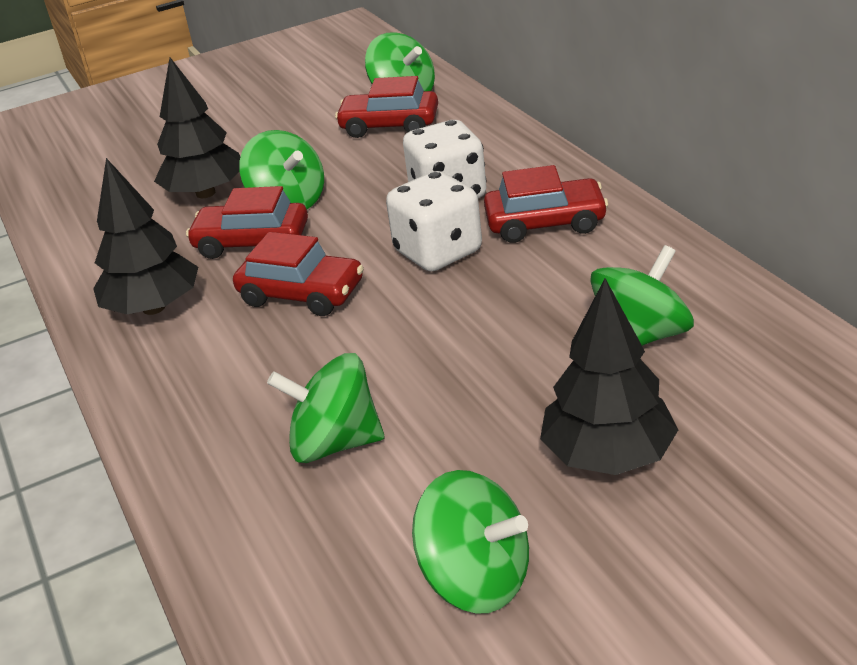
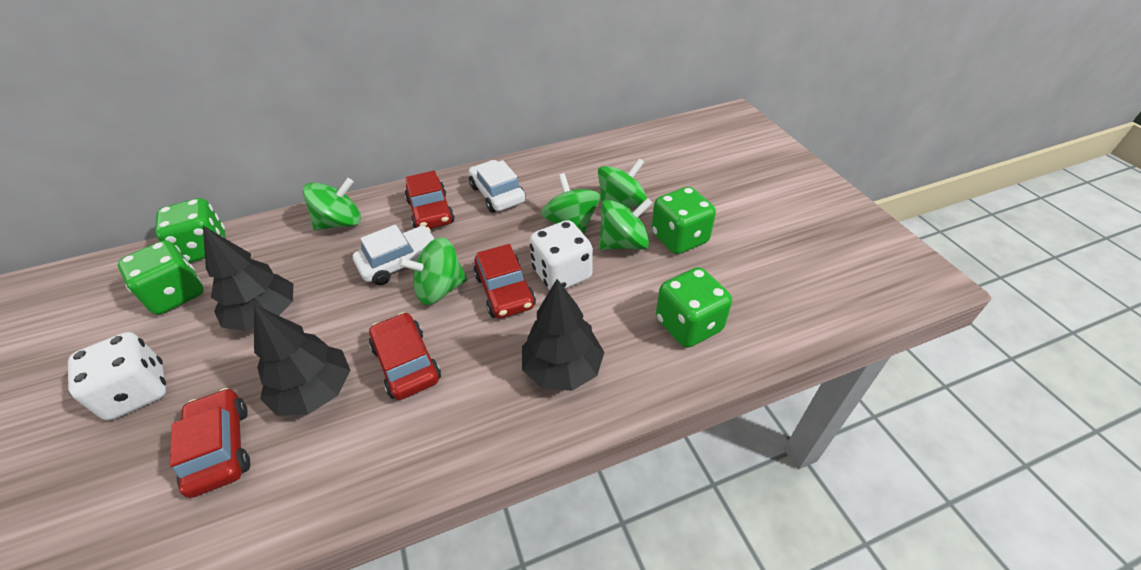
green dice: none = 0 -> [118,240,204,315] [155,198,225,263] [651,187,716,254] [656,267,732,348] = 4
white car: none = 0 -> [353,225,435,285] [469,160,526,213] = 2

